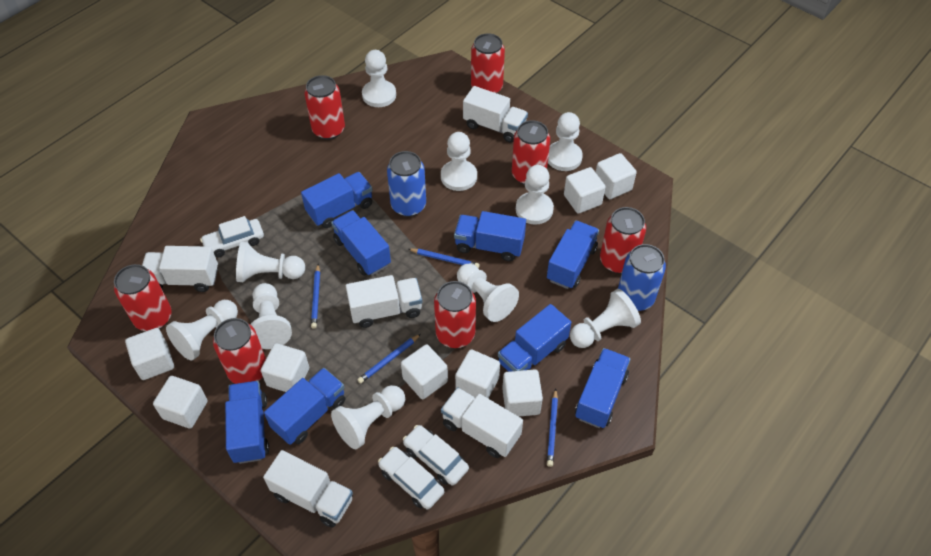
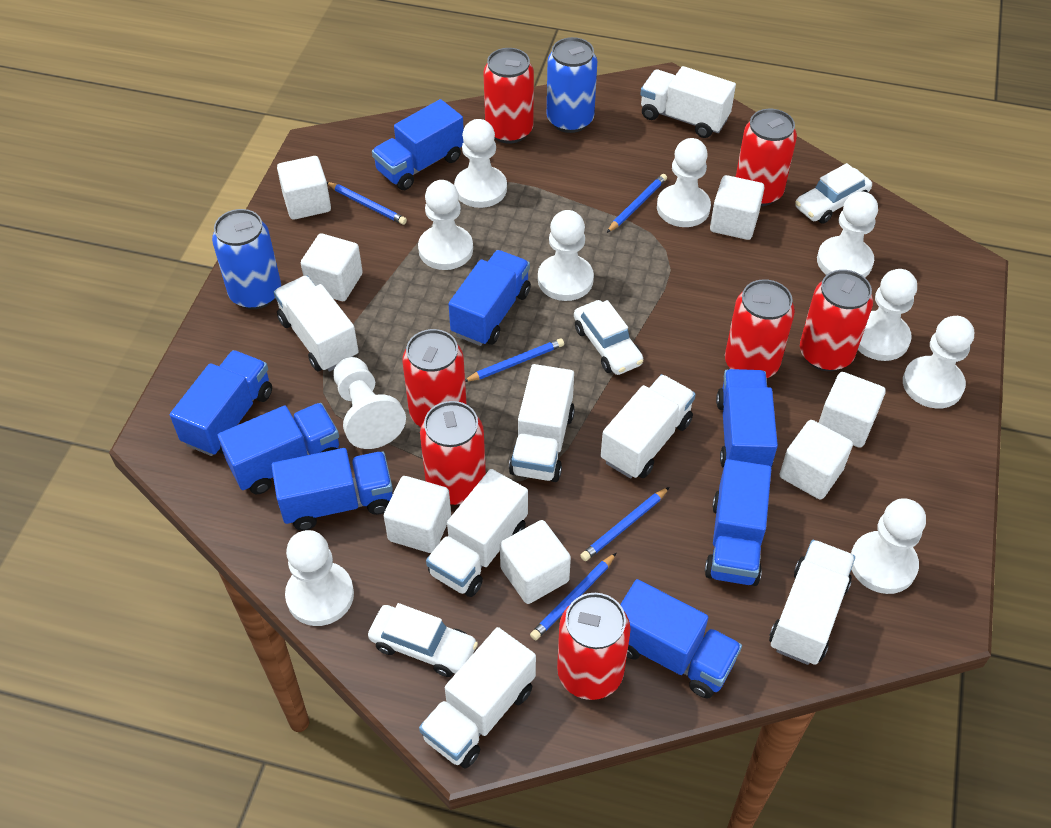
blue pencil: [311,264,320,328] [357,334,421,384] [409,248,480,268] [547,389,558,467] = 4 -> [327,182,407,225] [465,338,564,382] [530,553,616,640] [580,487,669,561] [607,174,667,233] = 5
white cube: [125,328,174,380] [153,376,208,429] [261,343,309,392] [401,344,448,399] [455,349,500,398] [502,369,543,417] [564,167,605,214] [596,153,637,199] = 8 -> [277,156,331,220] [301,233,363,301] [384,476,451,553] [500,520,571,604] [710,175,765,240] [780,420,853,500] [819,372,886,448] = 7
white truck: [142,246,218,292] [263,450,353,528] [346,275,422,328] [441,387,523,458] [463,86,528,143] = 5 -> [274,276,359,372] [419,627,536,769] [426,469,528,597] [509,364,575,482] [601,374,696,478] [640,66,736,138] [769,540,855,665] = 7

